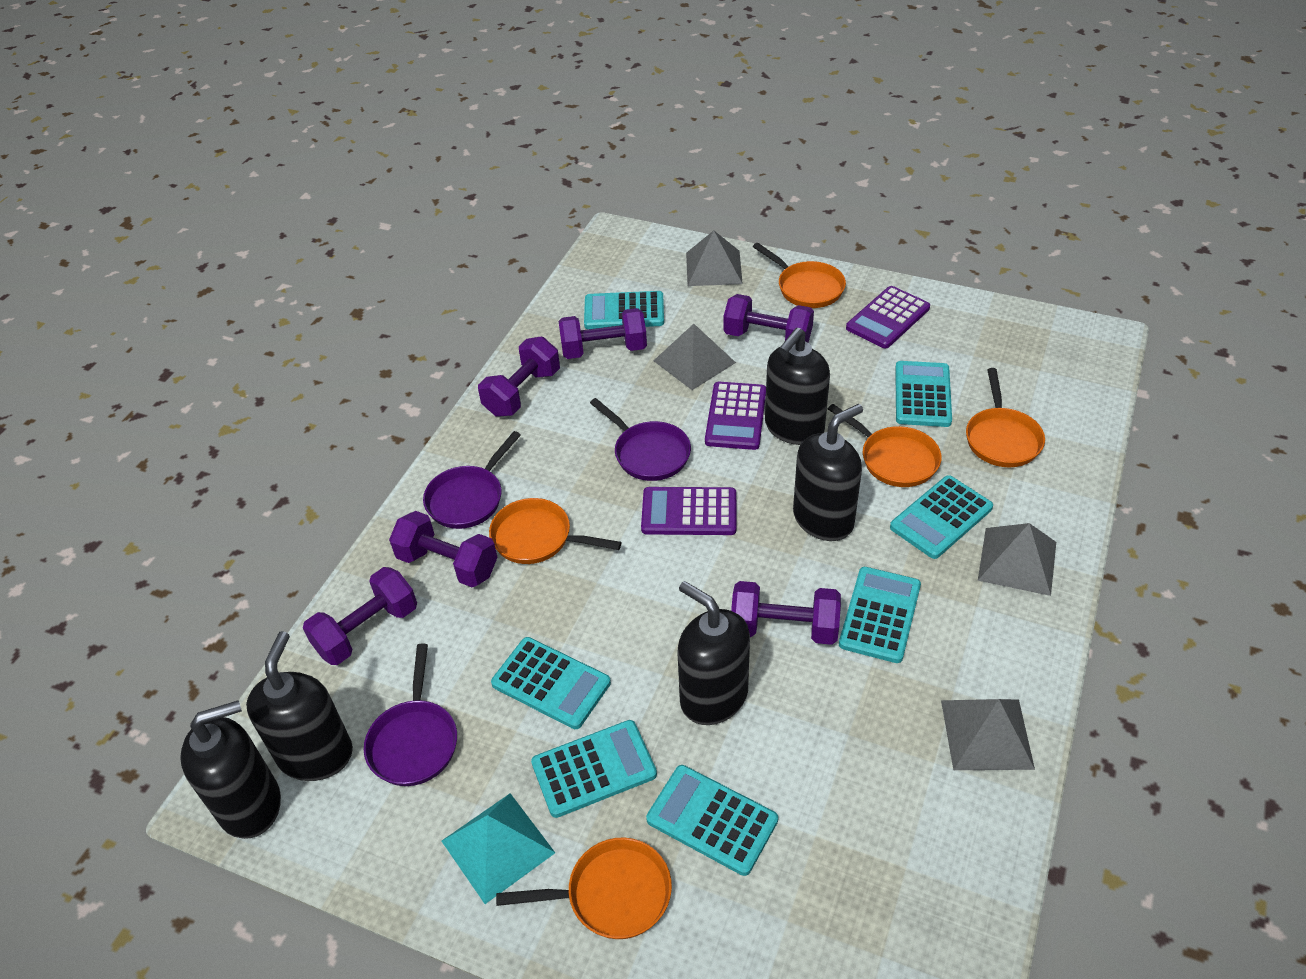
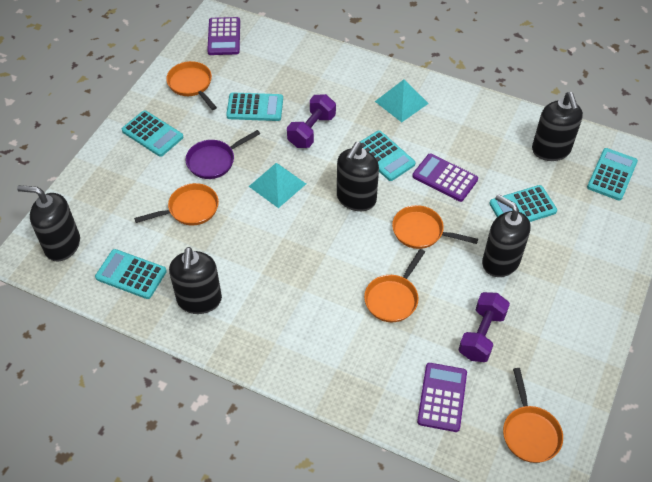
grey pyramid: [654,324,736,390] [686,230,743,286] [941,699,1035,770] [978,523,1056,596] = 4 -> none = 0
purple dumbbell: [303,567,417,665] [389,511,498,587] [478,337,560,417] [558,308,647,359] [723,294,814,343] [731,581,841,645] = 6 -> [287,94,336,148] [459,292,510,362] = 2
purple pan: [364,643,457,786] [423,431,521,529] [590,398,691,481] = 3 -> [185,130,260,179] = 1
turquoise calculator: [491,637,611,729] [531,720,657,818] [584,291,664,329] [646,765,778,876] [839,567,921,663] [890,475,993,559] [895,361,952,427] = 7 -> [95,249,167,299] [122,110,183,157] [226,92,283,121] [360,131,416,181] [489,185,557,222] [587,148,638,201] = 6
turquoise pyramid: [442,793,555,904] = 1 -> [249,163,306,208] [375,80,429,122] = 2

